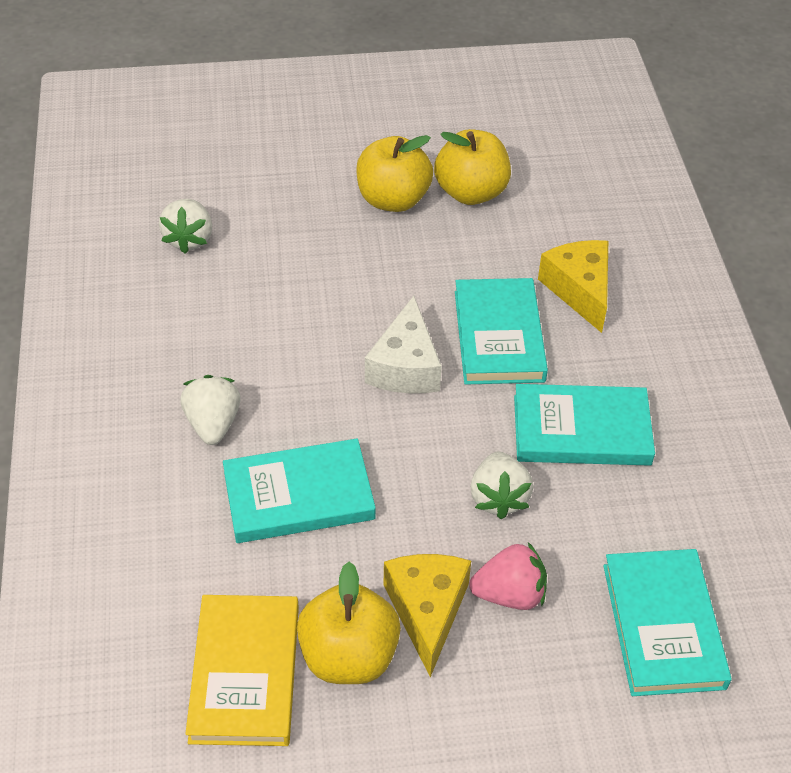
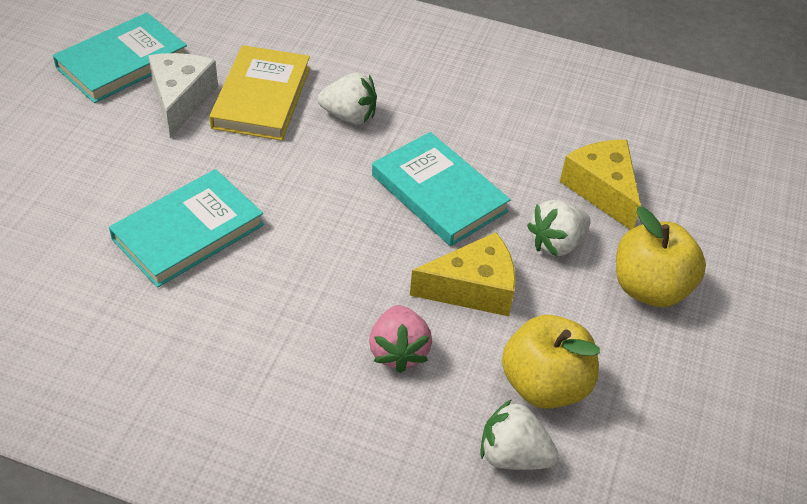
turquoise book: [223,439,376,543] [455,278,548,385] [514,384,655,466] [603,549,732,696] = 4 -> [53,13,187,103] [109,169,264,288] [372,132,511,246] = 3
yellow apple: [297,562,401,684] [356,135,433,212] [434,129,511,205] = 3 -> [502,315,600,409] [616,207,706,307] = 2

